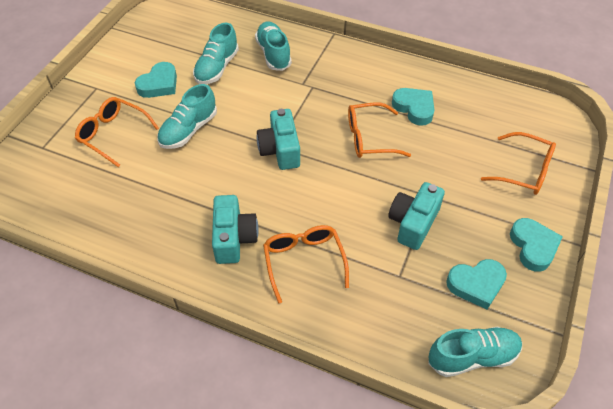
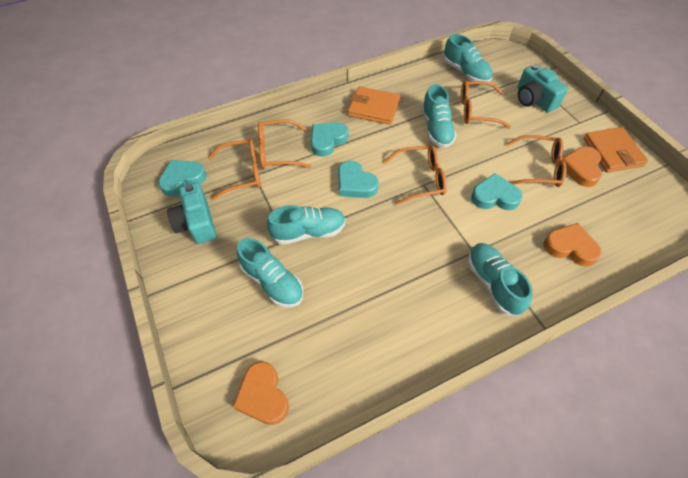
orange glasses: [75,97,159,167] [263,225,349,304] [348,102,411,158] [481,132,556,195] = 4 -> [208,139,261,200] [258,119,311,169] [384,145,447,205] [461,81,511,128] [506,135,566,187] = 5
orange heart: none = 0 -> [233,362,289,425] [544,223,602,267] [562,146,602,187] = 3
orange wallet: none = 0 -> [348,86,400,125] [583,127,648,173] = 2
turquoise camera: [212,195,259,264] [257,109,300,170] [388,182,445,250] = 3 -> [167,183,216,244] [517,64,568,113] = 2
turquoise shoe: [157,84,217,149] [193,23,239,84] [255,22,292,71] [428,327,522,377] = 4 -> [237,238,304,307] [267,205,346,245] [422,84,457,148] [443,34,493,82] [468,243,533,316] = 5

